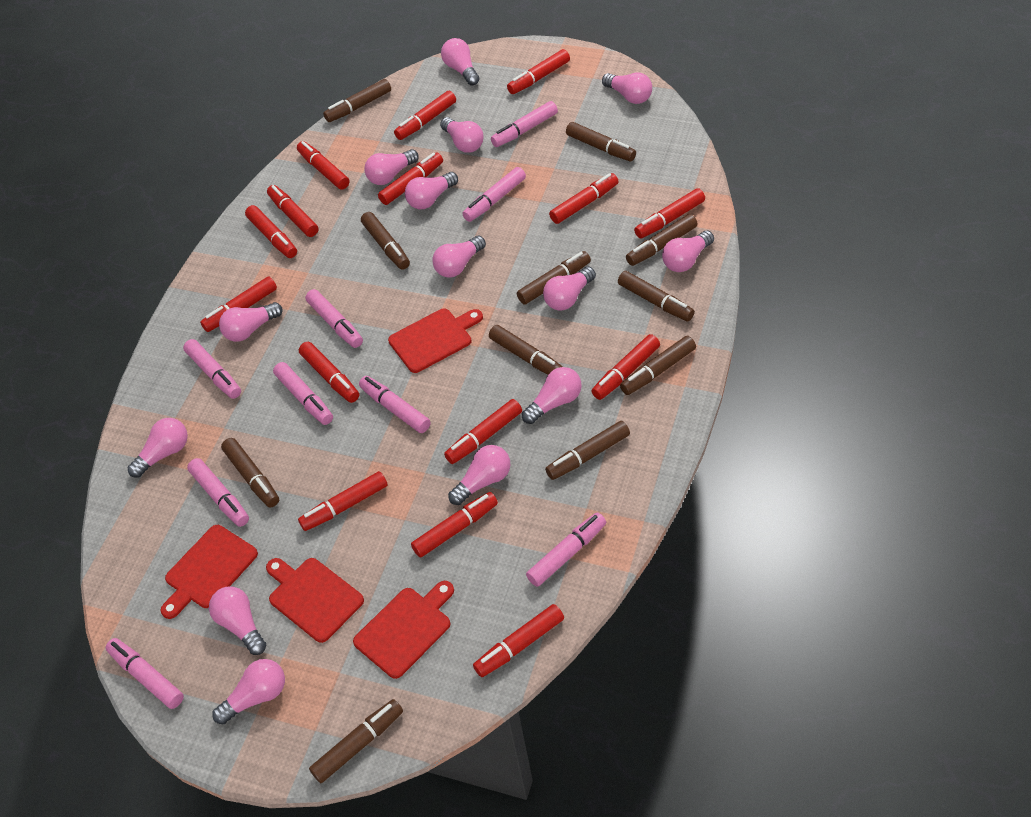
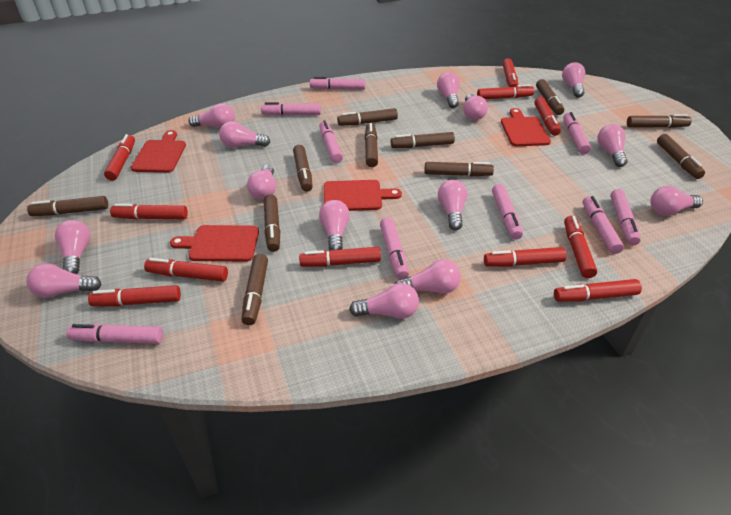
red marker: [200,276,277,332] [245,205,297,258] [267,185,318,237] [297,141,349,190] [298,471,388,531] [299,342,359,403] [378,152,443,205] [394,91,456,140] [411,492,498,557] [444,399,522,464] [473,604,564,677] [507,49,570,94] [549,173,619,224] [591,334,660,400] [634,188,705,238] = 15 -> [88,285,181,306] [104,134,135,181] [110,204,188,219] [144,258,228,282] [299,247,381,267] [477,84,534,99] [484,247,566,267] [503,58,518,87] [534,97,561,136] [554,279,642,302] [564,216,597,278] = 11

